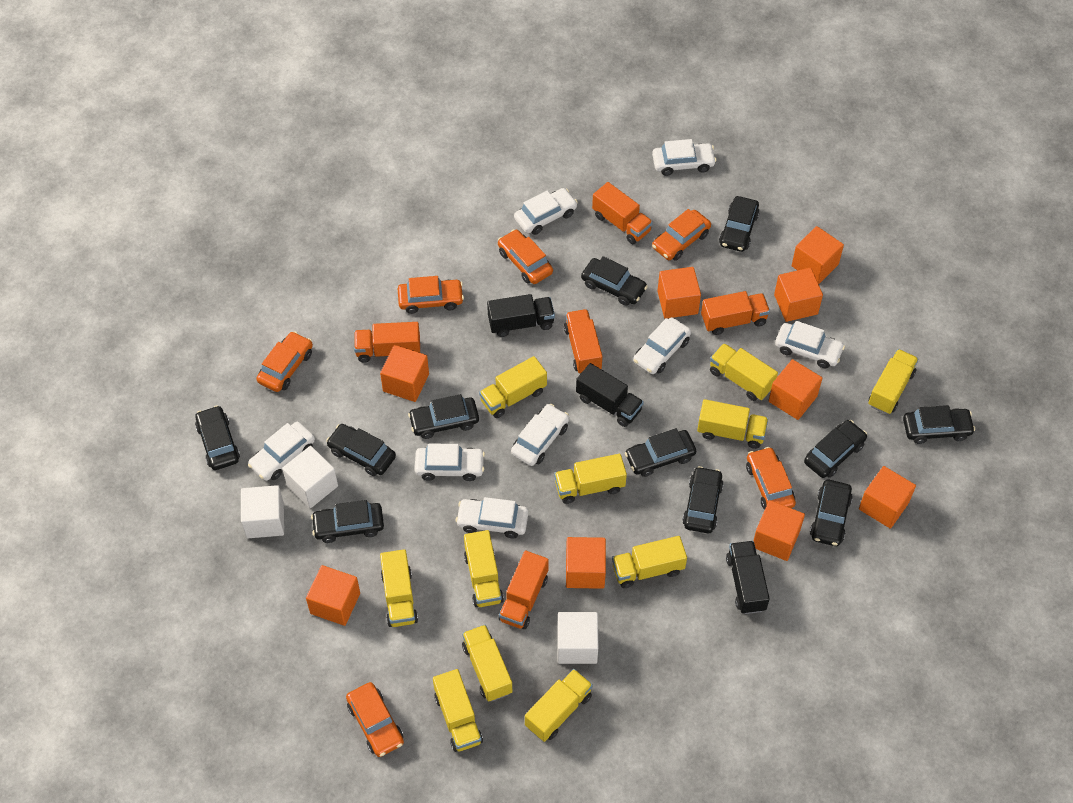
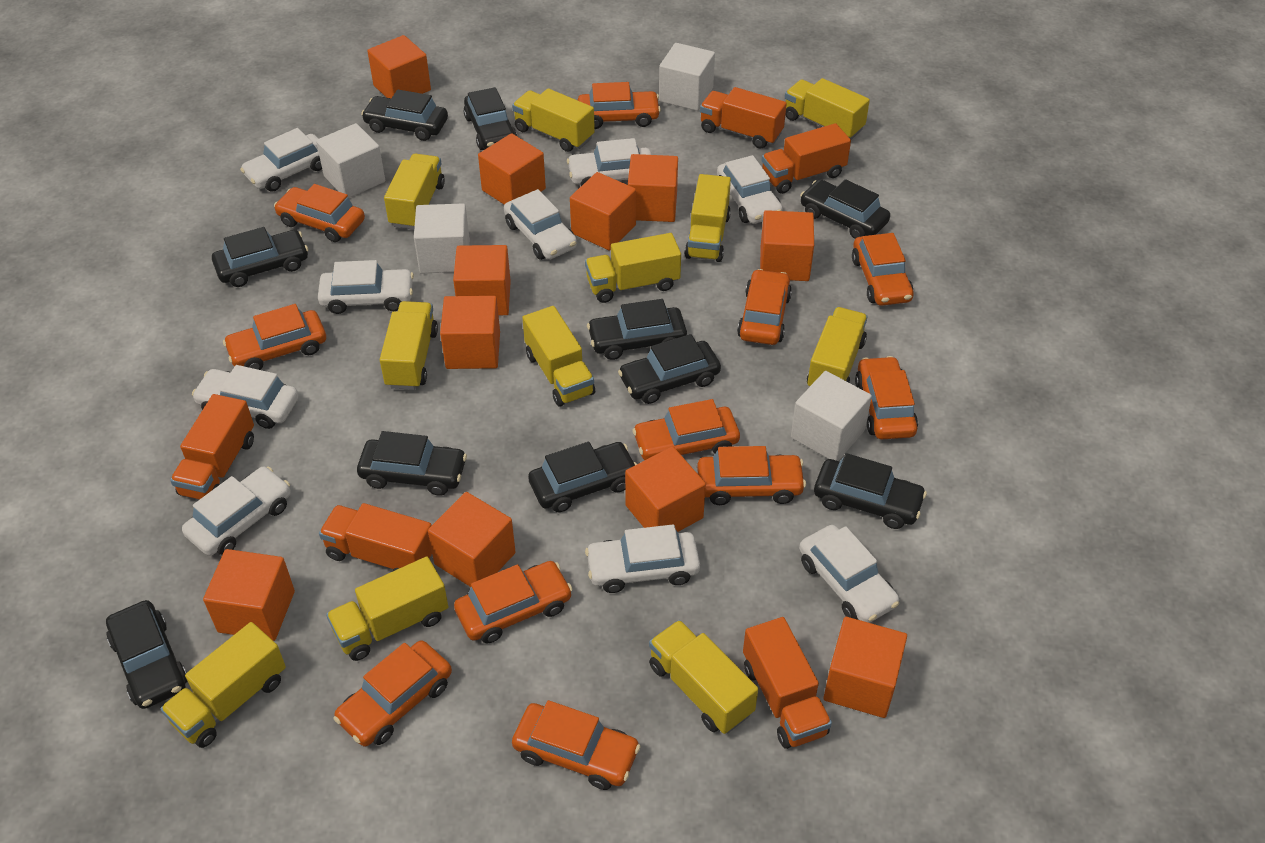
black car: [195,405,240,470] [311,500,384,543] [326,424,396,476] [408,394,479,439] [581,256,648,306] [625,428,696,477] [683,466,724,533] [719,196,760,252] [804,420,867,478] [810,480,853,546] [903,405,975,444] = 11 -> [106,600,188,709] [212,227,308,287] [357,431,467,496] [361,90,448,141] [464,87,517,150] [528,442,637,513] [587,299,687,360] [618,334,721,404] [800,179,890,239] [814,453,927,529] = 10
black truck: [487,294,555,337] [576,363,644,427] [726,541,770,614] = 3 -> none = 0
orange car: [256,331,313,392] [346,682,404,757] [398,276,464,314] [498,229,553,284] [652,209,711,261] [746,447,796,510] = 6 -> [223,304,326,370] [274,184,365,242] [333,640,452,746] [454,561,573,643] [512,700,641,790] [578,82,661,129] [632,399,740,460] [697,446,806,505] [737,269,792,345] [852,233,914,306] [855,356,918,439] = 11
orange cube: [306,565,360,626] [380,345,429,402] [566,537,606,589] [657,267,701,319] [753,500,805,561] [769,359,822,420] [774,268,823,322] [792,226,844,284] [859,466,916,529] = 9 -> [203,549,295,641] [367,35,431,98] [428,492,516,587] [440,296,500,369] [453,245,511,315] [478,133,546,205] [570,172,636,251] [625,446,706,532] [628,154,678,222] [760,210,814,281] [823,617,907,718] = 11
white car: [248,422,315,481] [415,443,485,481] [456,497,529,539] [511,404,569,466] [514,188,578,235] [633,317,691,374] [652,139,716,176] [775,321,845,368] = 8 -> [182,466,291,556] [192,365,299,429] [240,128,322,192] [318,260,414,314] [504,189,577,260] [567,138,652,186] [585,524,700,593] [717,155,783,224] [799,525,899,623] = 9
white cube: [241,485,284,538] [282,446,338,508] [557,612,598,664] = 3 -> [316,123,385,198] [414,203,470,274] [659,43,715,111] [791,371,872,461] = 4

